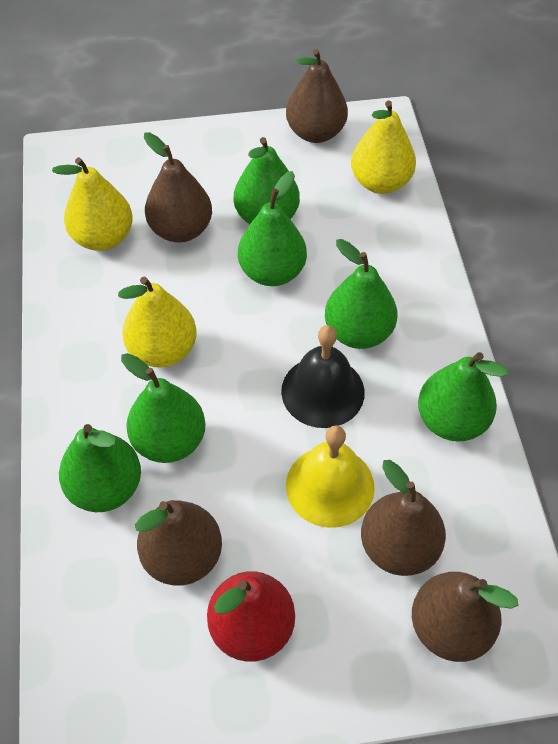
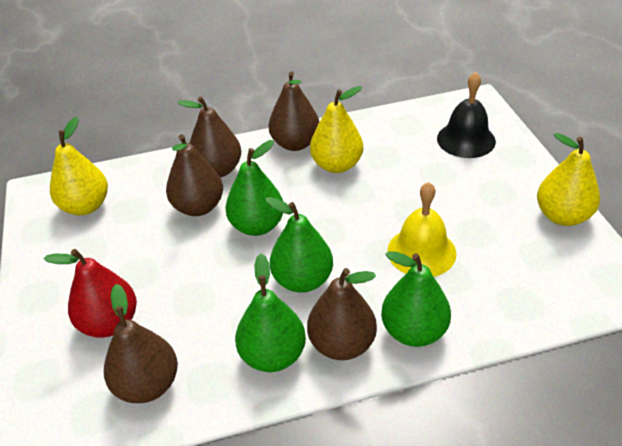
green pear: [59,424,141,512] [121,353,205,463] [234,137,300,224] [238,171,307,286] [325,239,397,349] [418,352,508,441] = 6 -> [225,140,283,236] [235,254,306,372] [265,197,333,293] [381,251,451,347] = 4

